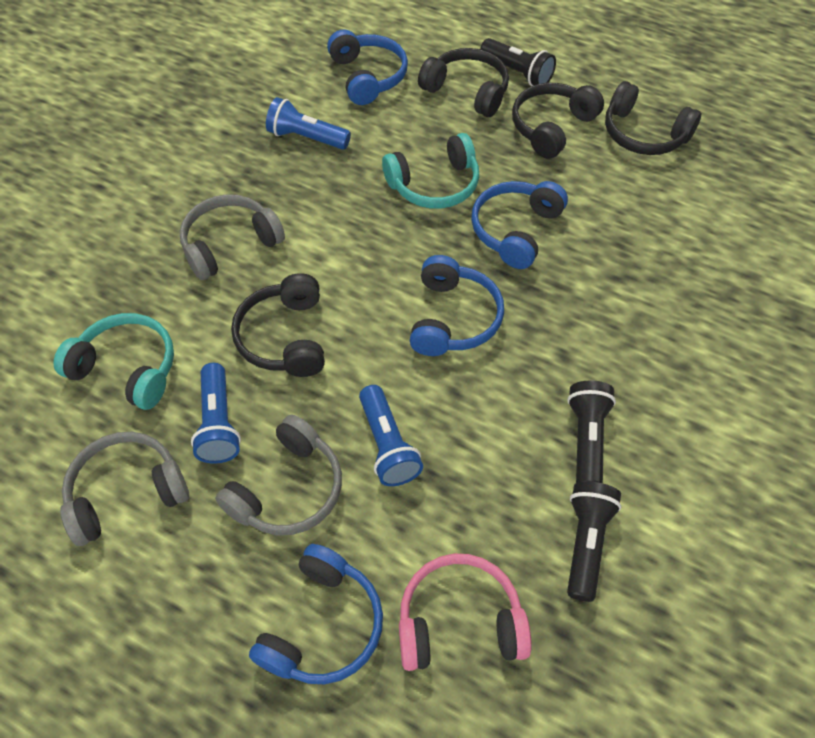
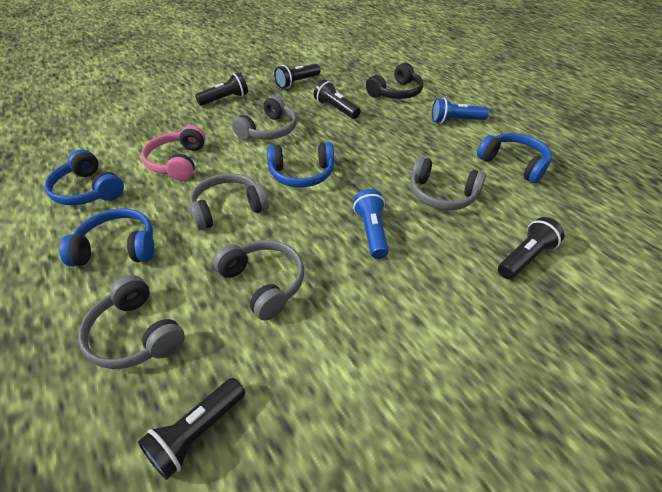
black flashlight: [480,38,556,86] [567,380,616,483] [567,481,622,602] = 3 -> [138,378,245,480] [195,72,248,106] [274,64,321,89] [314,80,361,119] [498,217,564,279] = 5
black headphones: [231,273,325,377] [418,48,509,117] [512,83,604,159] [605,81,701,155] = 4 -> [366,63,423,99] = 1
blue flashlight: [191,363,241,464] [266,97,351,150] [359,385,423,486] = 3 -> [353,189,389,259] [432,98,489,124] = 2
grey headphones: [60,432,189,546] [180,194,285,280] [215,415,342,535] = 3 -> [78,275,185,369] [189,173,269,230] [213,240,304,321] [232,96,297,140] [410,156,486,210] = 5
turquoise headphones: [53,313,174,410] [382,133,479,209] = 2 -> none = 0

